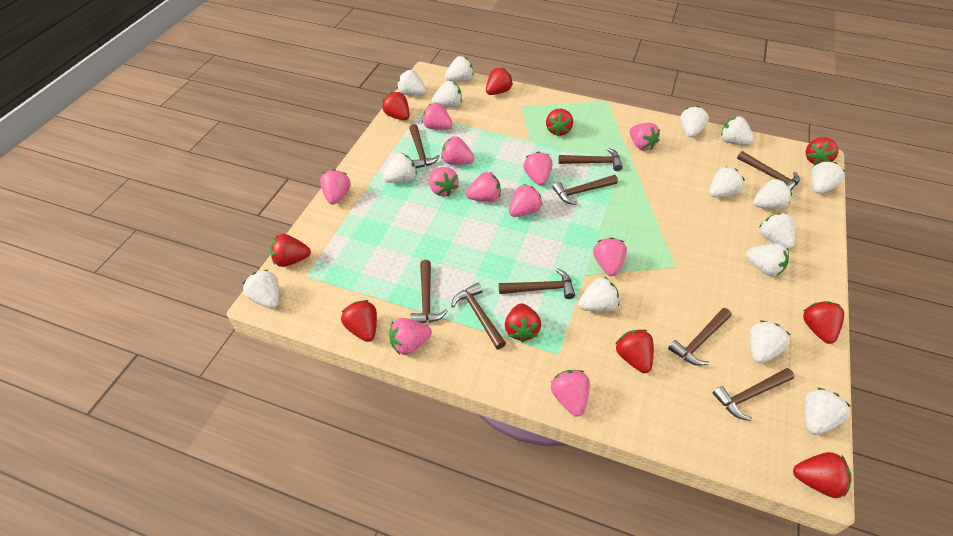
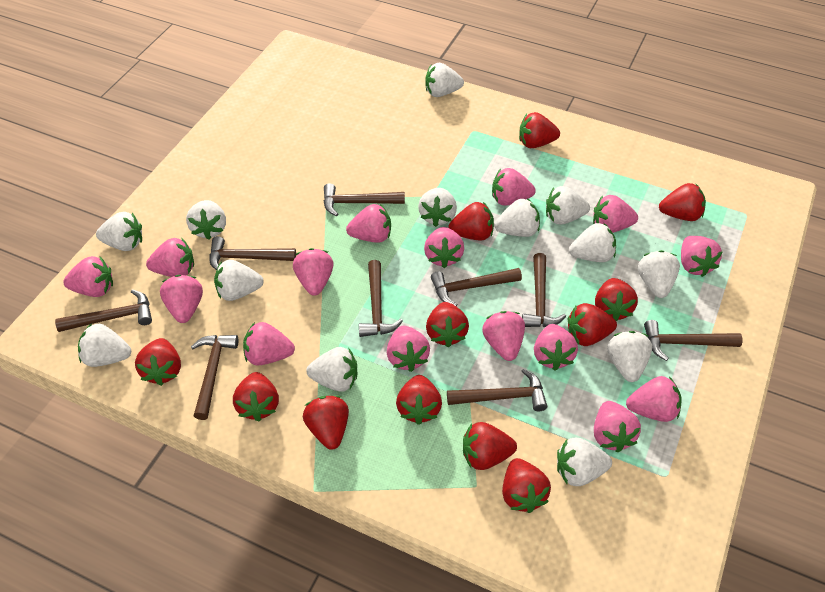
pink strawberry: [320,169,351,204] [389,318,432,355] [422,102,453,130] [430,167,459,197] [441,136,474,165] [466,172,501,202] [509,184,543,217] [523,151,553,186] [551,370,590,417] [593,237,627,276] [630,123,660,151] = 11 -> [63,256,113,297] [146,238,194,277] [160,275,203,323] [243,322,295,365] [293,248,334,296] [346,204,391,243] [387,326,430,372] [424,227,464,268] [482,311,525,361] [492,168,536,206] [534,324,578,371] [593,195,638,233] [594,401,641,452] [626,376,682,422] [681,236,723,277] = 15
red strawberry: [270,234,311,267] [341,300,377,342] [382,92,409,120] [486,68,513,95] [505,303,541,342] [546,109,573,137] [615,329,654,373] [793,452,851,498] [803,301,844,344] [806,137,838,166] = 10 -> [135,338,181,386] [233,372,279,422] [303,395,349,450] [396,375,442,425] [426,302,469,347] [448,202,494,240] [463,422,517,470] [502,458,551,513] [519,112,560,148] [568,303,617,346] [595,278,638,321] [659,183,706,221] = 12
white strawberry: [242,269,279,309] [383,153,417,183] [397,70,426,96] [432,81,462,107] [445,56,474,82] [578,277,619,312] [680,106,709,137] [709,166,745,197] [721,116,754,145] [746,243,789,276] [750,321,790,363] [753,179,792,209] [759,213,795,249] [804,388,851,435] [811,161,845,194] = 15 -> [78,323,131,367] [96,212,142,251] [186,200,226,240] [214,260,264,301] [306,347,357,392] [418,188,457,227] [425,63,464,97] [495,198,540,237] [546,186,590,225] [557,438,612,486] [569,223,616,262] [607,331,652,382] [638,250,680,298] = 13

